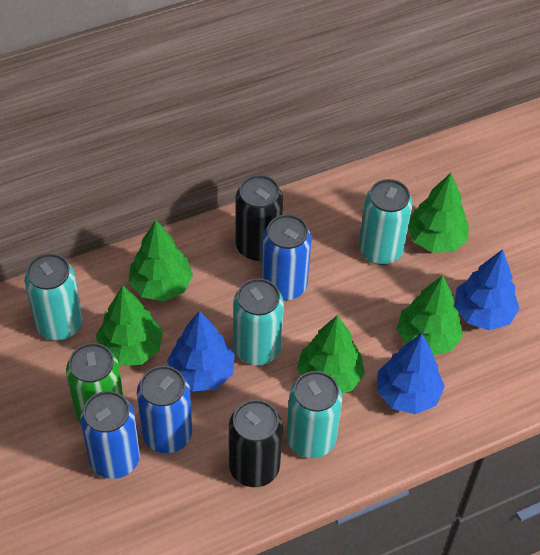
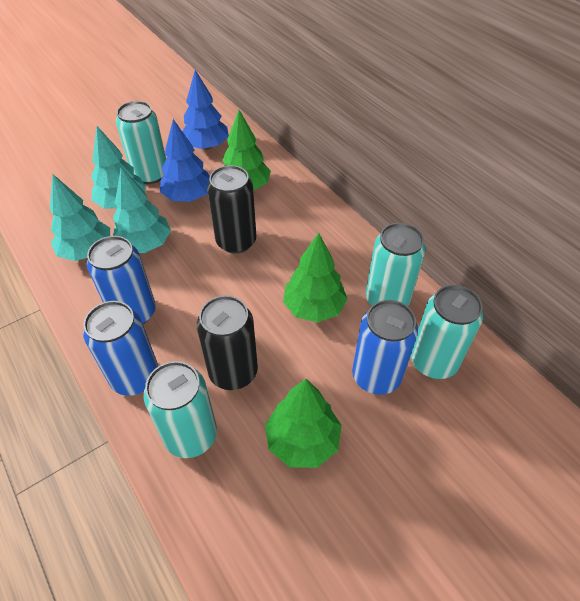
blue tree: [167,311,235,391] [377,333,445,414] [454,249,520,330] = 3 -> [160,119,210,202] [182,70,229,150] = 2
green can: [66,343,124,423] = 1 -> none = 0
green tree: [96,285,163,366] [129,220,193,301] [297,315,365,393] [397,275,463,355] [408,173,468,253] = 5 -> [222,110,271,191] [265,379,342,468] [283,233,347,322] = 3
turquoise tree: none = 0 -> [50,174,110,261] [91,126,146,209] [113,168,171,253] = 3

